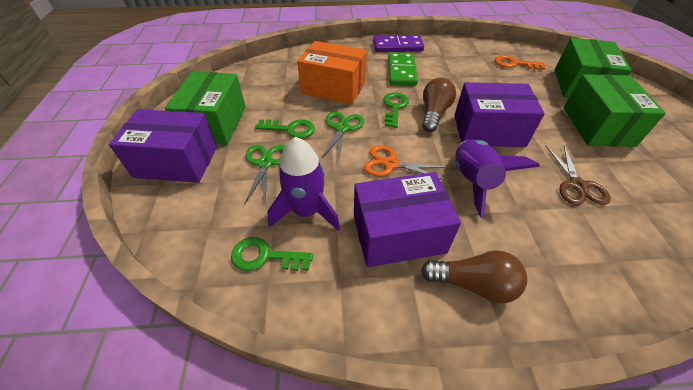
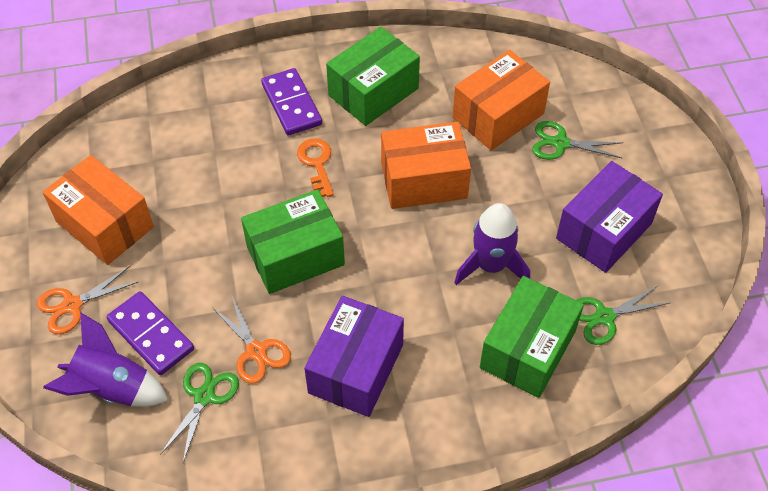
brown light bulb: [421,250,527,303] [422,78,456,132] = 2 -> none = 0
brown scissors: [546,145,611,205] = 1 -> none = 0
green domino: [388,52,418,86] = 1 -> none = 0
green key: [231,237,313,271] [255,119,315,138] [383,92,409,128] = 3 -> none = 0
green scissors: [244,145,285,205] [321,112,364,159] = 2 -> [160,363,239,463] [532,121,623,160] [577,285,671,345] = 3
orange box: [297,41,367,104] = 1 -> [43,155,154,265] [381,122,471,209] [452,50,550,150] = 3
orange scissors: [364,145,447,180] = 1 -> [37,266,138,334] [212,297,291,384] = 2
purple box: [109,109,217,183] [354,172,461,267] [454,82,545,147] = 3 -> [304,296,404,417] [556,161,663,273] = 2
purple domino: [373,35,424,52] = 1 -> [106,291,194,375] [261,68,322,136] = 2

